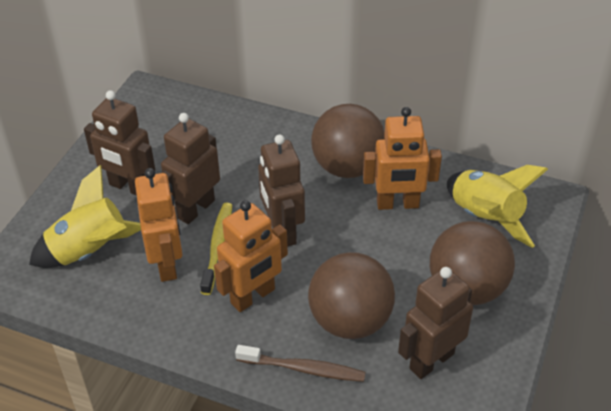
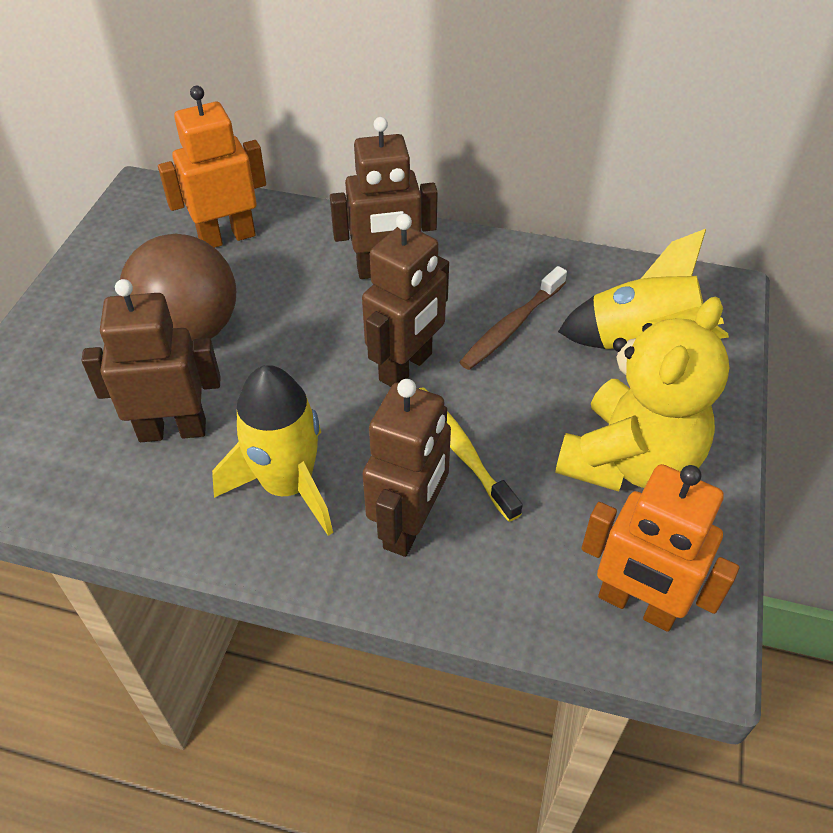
brown ball: [308,252,395,339] [311,104,385,178] [430,221,515,305] = 3 -> [120,234,236,343] = 1
orange robot: [135,168,183,282] [214,200,288,312] [363,107,442,210] = 3 -> [158,86,266,248] [581,464,739,632] = 2
yellow teddy bear: none = 0 -> [555,297,729,492] = 1

